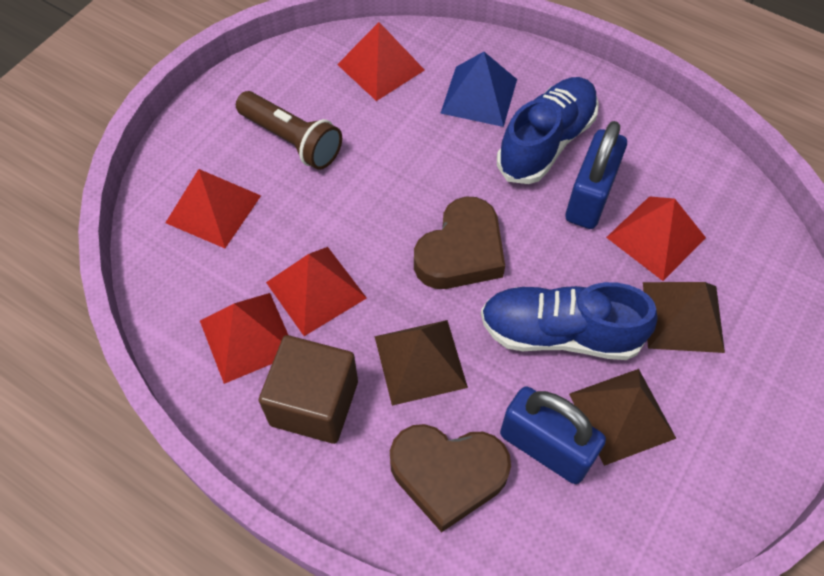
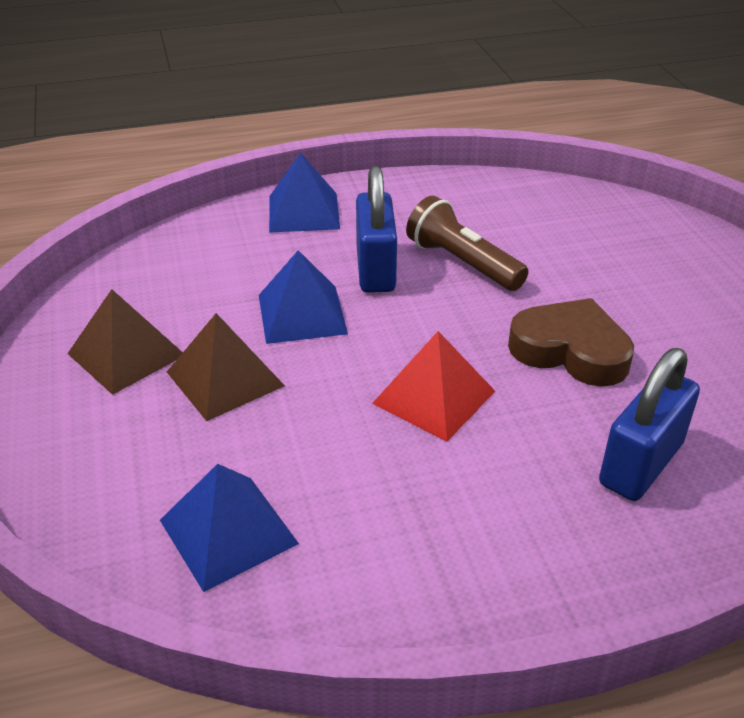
blue pyramid: [440,52,517,127] = 1 -> [160,464,299,592] [259,250,348,344] [269,153,340,233] = 3
blue shoe: [481,282,658,360] [497,77,599,184] = 2 -> none = 0
brown cube: [259,335,358,444] = 1 -> none = 0
brown heart: [390,424,511,532] [414,197,505,289] = 2 -> [508,298,634,387] = 1
brown pyramid: [375,320,468,406] [569,369,677,466] [643,282,725,353] = 3 -> [67,289,183,395] [167,313,285,421] = 2
red pyramid: [165,169,261,248] [200,293,288,384] [266,247,367,336] [337,22,425,101] [606,196,706,281] = 5 -> [372,331,495,442] = 1

